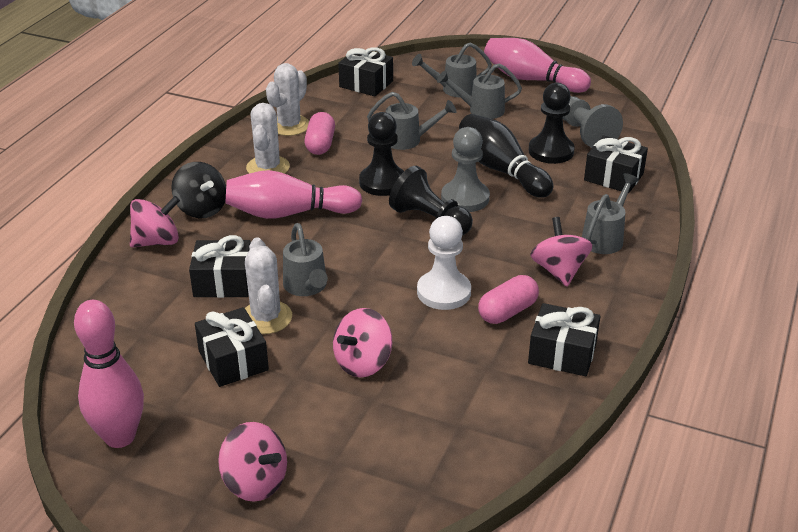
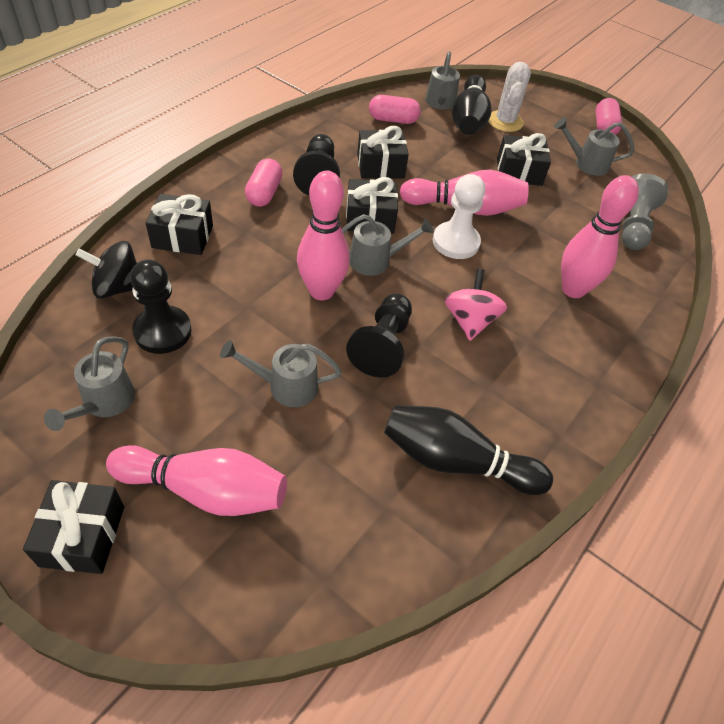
black bowling pin: [459,114,553,198] = 1 -> [384,405,553,495] [452,75,492,135] = 2
grey pawn: [441,127,490,212] [563,96,623,148] = 2 -> [622,173,668,250] = 1
pink bowling pin: [74,300,144,448] [226,170,362,219] [484,38,591,93] = 3 -> [106,445,287,516] [297,171,350,300] [400,170,529,216] [561,175,639,298] = 4
pink capsule: [305,112,335,155] [478,275,539,324] = 2 -> [245,158,282,207] [369,95,421,124] [595,98,622,135] = 3
pink spinning top: [130,196,180,248] [218,422,287,502] [333,308,392,377] [530,217,593,286] = 4 -> [444,269,507,341] = 1
white cactus: [245,237,292,334] [246,103,290,174] [266,63,309,136] = 3 -> [488,62,531,132] = 1

